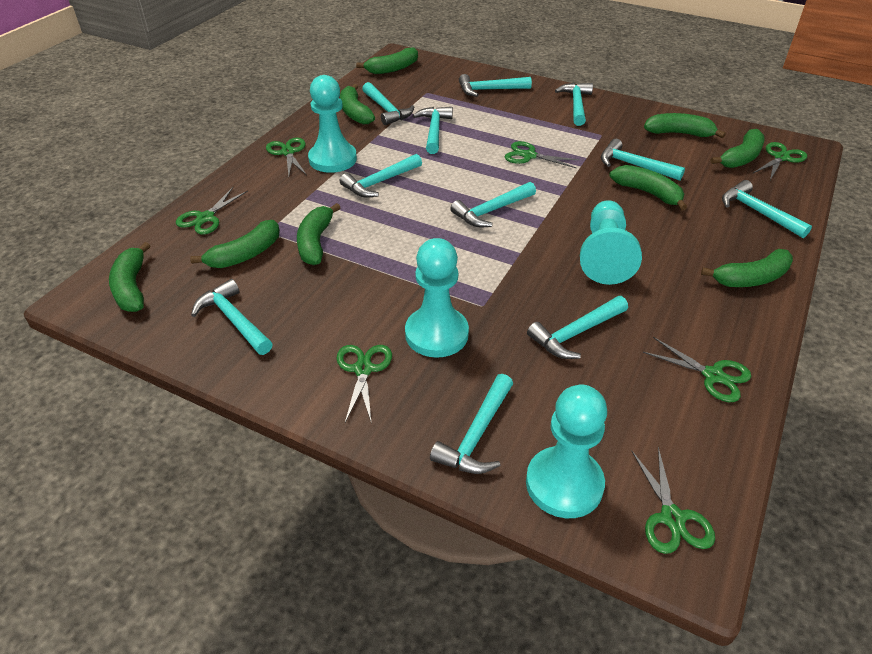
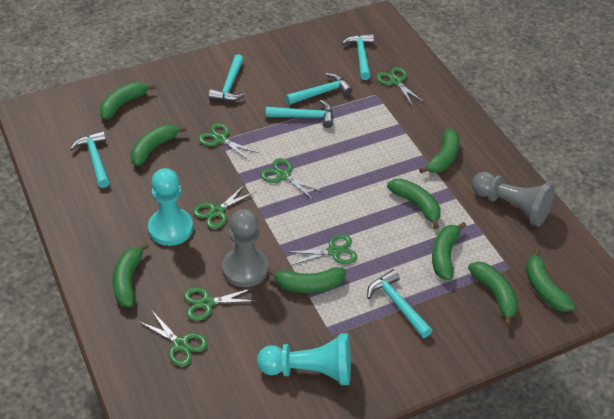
grey pawn: none = 0 -> [222,209,268,287] [472,172,555,227] = 2
turquoise hammer: [191,279,273,355] [340,154,422,198] [362,82,414,125] [413,107,453,154] [430,374,513,474] [450,182,536,227] [459,74,532,97] [527,296,628,359] [555,83,593,126] [601,139,685,181] [722,180,812,238] = 11 -> [70,131,110,188] [209,54,245,101] [266,100,333,128] [285,73,353,105] [342,34,374,80] [367,269,433,338] = 6
turquoise pawn: [308,75,357,173] [405,238,469,358] [526,385,607,518] [580,200,642,285] = 4 -> [148,168,193,246] [257,333,351,385] = 2

